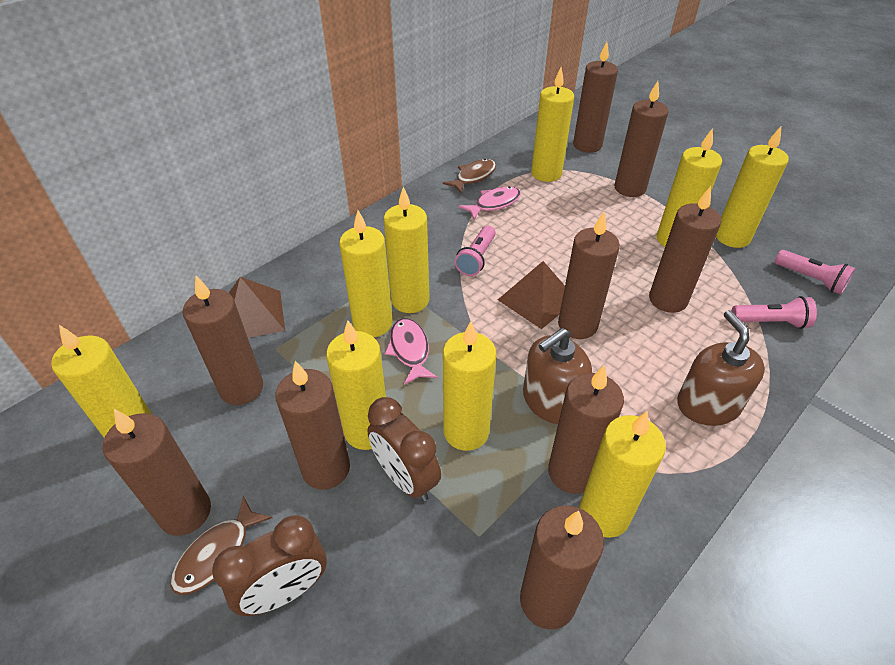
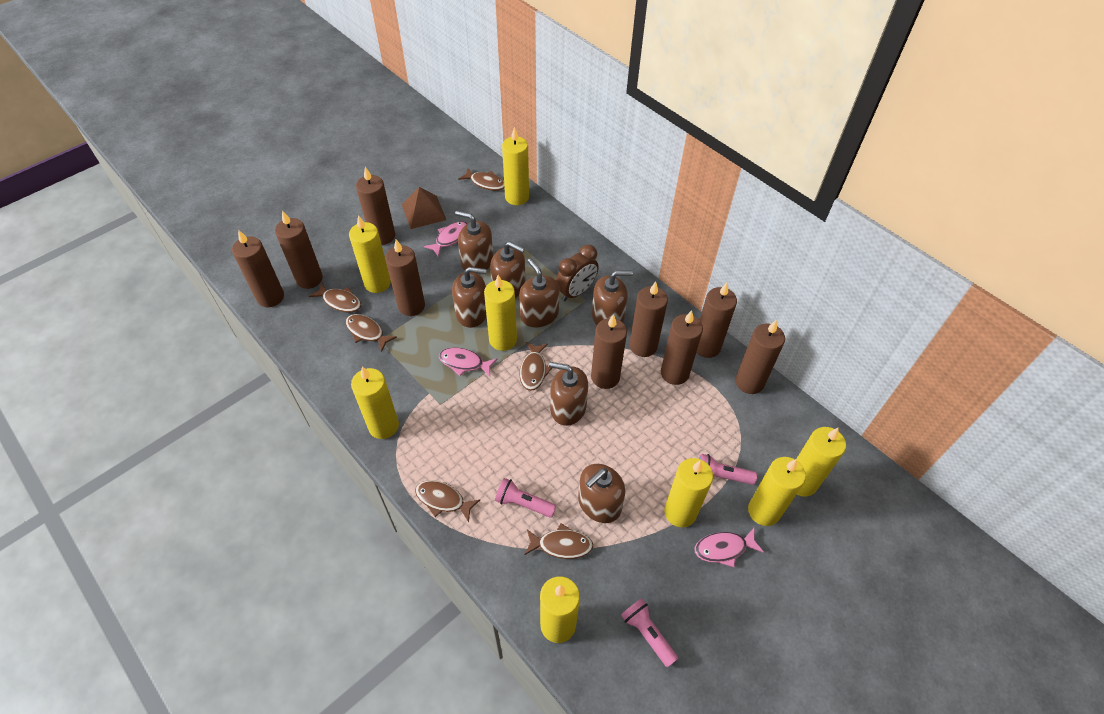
brown clock: [212,515,327,616] [367,397,441,501] = 2 -> [556,245,599,301] = 1
brown fish: [170,496,272,595] [443,159,496,194] = 2 -> [309,282,361,313] [346,314,397,352] [415,480,480,522] [458,167,504,191] [520,342,552,391] [525,523,593,559] = 6
brown pyramid: [229,277,285,338] [498,261,565,329] = 2 -> [402,187,446,229] = 1
brown soap dispenser: [523,328,592,424] [677,310,765,426] = 2 -> [452,267,486,328] [455,211,493,274] [490,241,526,298] [519,258,560,327] [549,362,588,426] [578,464,625,523] [592,271,633,325] = 7
pink fish: [385,318,437,385] [459,186,521,220] = 2 -> [424,221,468,256] [439,348,498,377] [695,528,764,567] = 3
yellow candle: [51,325,152,438] [326,320,386,450] [339,210,392,337] [384,187,430,313] [443,321,497,451] [531,68,574,182] [579,411,666,538] [657,128,722,247] [716,127,789,248] = 9 -> [349,215,391,293] [351,366,399,439] [484,275,517,351] [502,127,529,205] [540,577,580,643] [664,458,713,527] [748,457,806,526] [797,427,846,496] = 8

